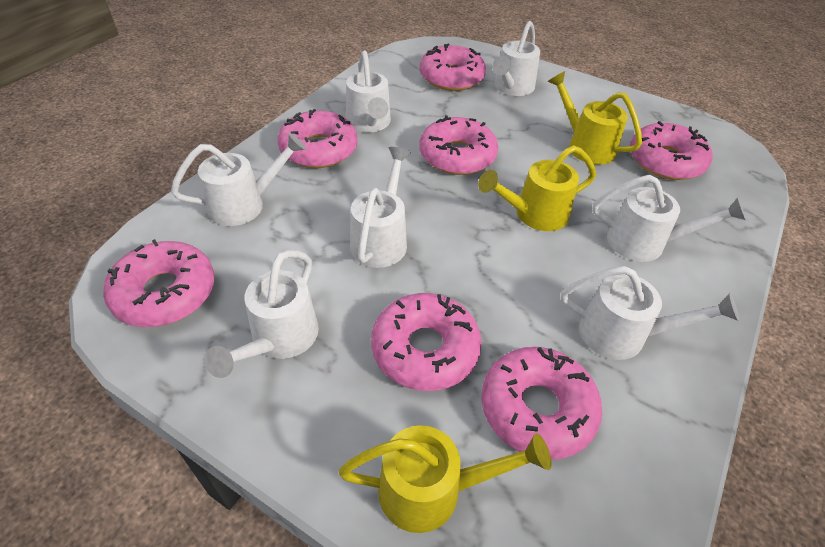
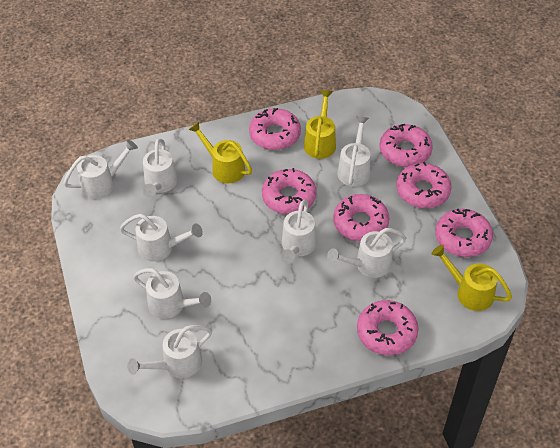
white watering can: [171,133,306,226] [204,250,319,378] [346,50,391,132] [350,147,411,268] [492,21,540,96] [561,266,739,360] [592,175,746,262] = 7 -> [63,139,138,199] [120,214,203,262] [127,325,212,378] [133,268,211,319] [143,138,178,198] [281,200,317,264] [327,228,406,278] [337,116,370,187] = 8

